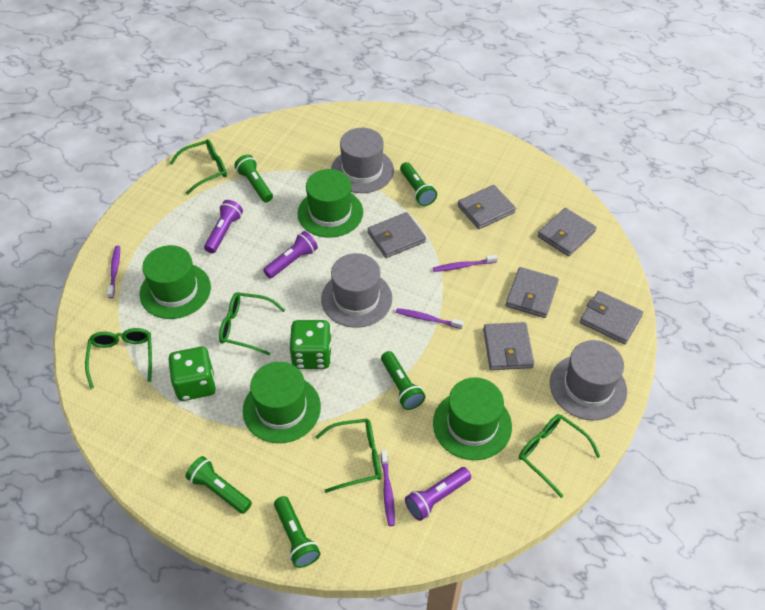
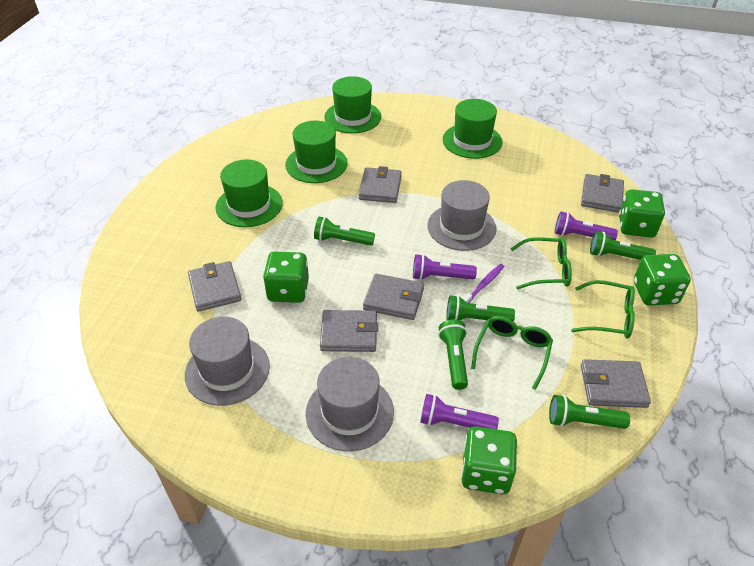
green dice: [169,347,216,401] [289,320,332,369] = 2 -> [263,251,309,303] [461,427,517,494] [619,189,665,237] [634,254,691,305] = 4
green glasses: [85,328,152,389] [170,139,227,195] [219,292,285,355] [315,419,381,493] [519,414,600,498] = 5 -> [471,316,553,390] [511,237,572,289] [571,280,635,338] = 3
purple toothbrush: [107,245,120,298] [381,450,395,526] [396,308,464,329] [433,255,498,272] = 4 -> [463,264,504,303] = 1

